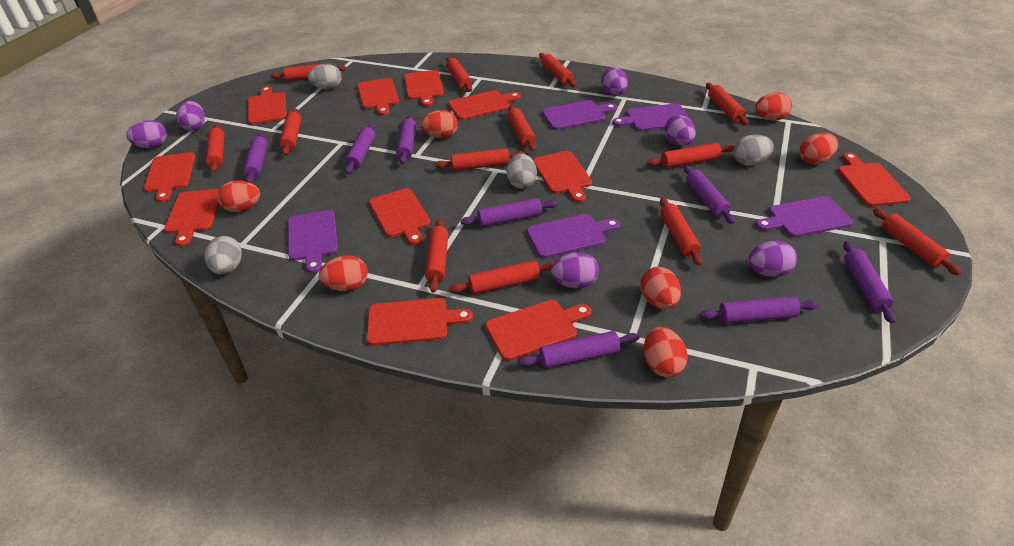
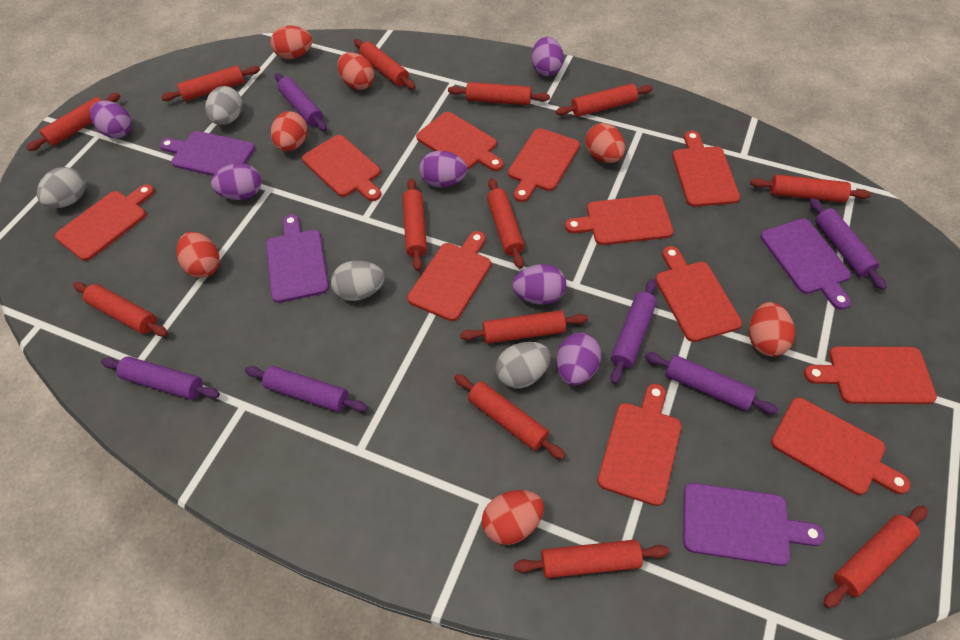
purple cutting board: [288,210,338,273] [527,214,620,258] [542,100,617,130] [612,103,691,131] [756,196,853,237] = 5 -> [159,131,255,176] [266,214,329,303] [683,483,824,566] [760,219,851,310] = 4
purple rolling pin: [243,133,268,183] [345,123,375,174] [396,115,417,164] [460,198,558,227] [519,331,640,368] [684,165,735,224] [700,296,819,324] [843,241,896,324] = 8 -> [101,356,220,400] [245,366,368,412] [275,73,327,131] [610,279,657,384] [645,352,779,414] [809,198,887,290] = 6

